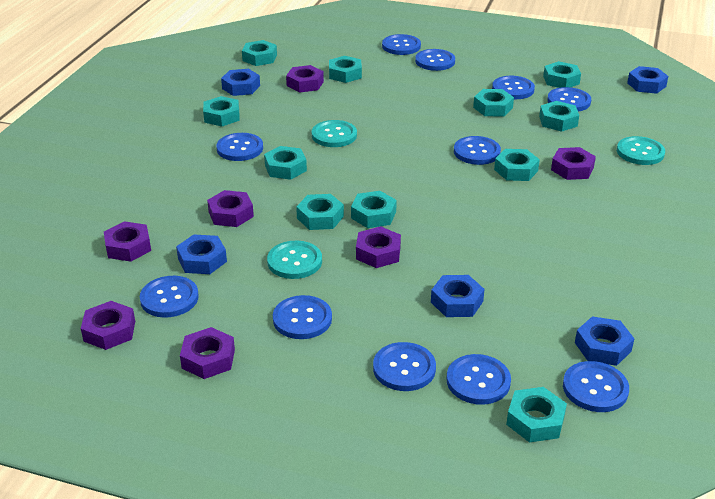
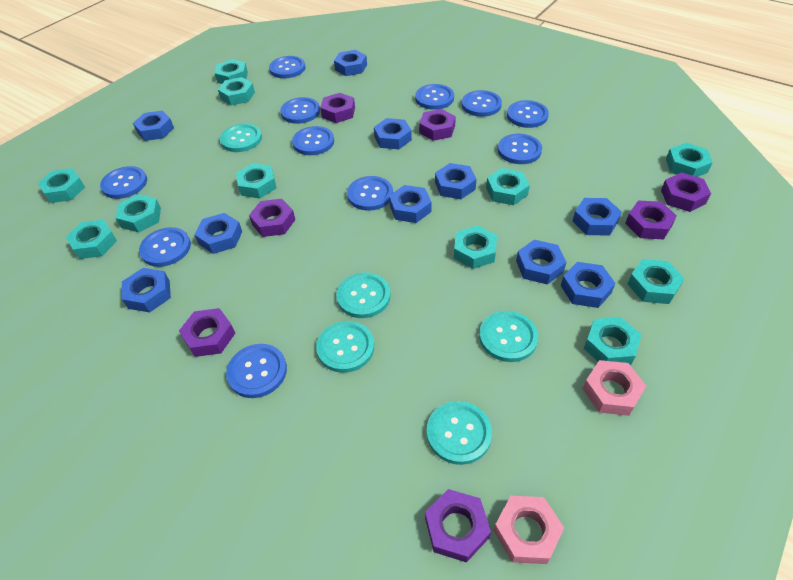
blue nut: [176,234,227,274] [221,69,260,96] [431,275,485,317] [575,316,635,366] [627,66,668,94] = 5 -> [122,268,171,312] [133,111,174,141] [194,213,242,254] [334,50,367,76] [374,118,412,149] [389,185,431,223] [435,163,476,199] [516,240,567,285] [561,262,615,308] [573,198,622,236] = 10
pink nut: none = 0 -> [494,496,564,564] [583,360,646,416] = 2
turquoise button: [267,241,322,279] [312,120,357,147] [617,136,665,165] = 3 -> [220,124,262,152] [316,321,374,373] [336,273,391,318] [427,401,492,465] [479,311,538,362] = 5

